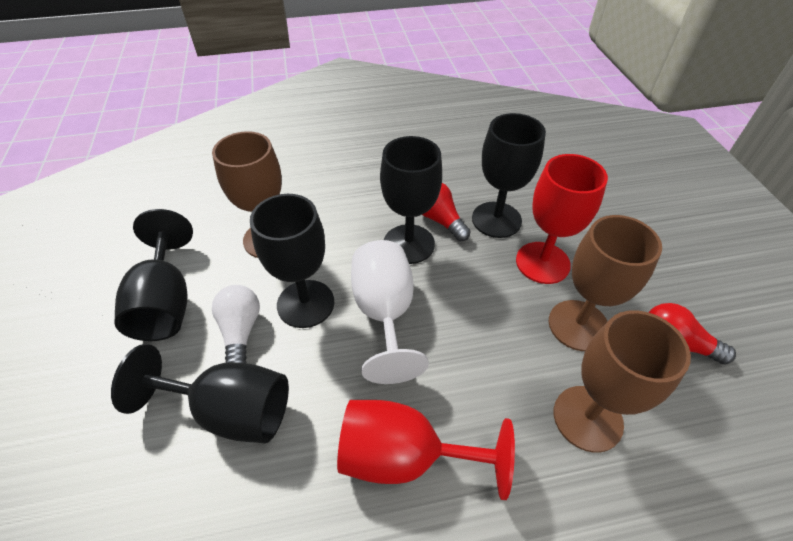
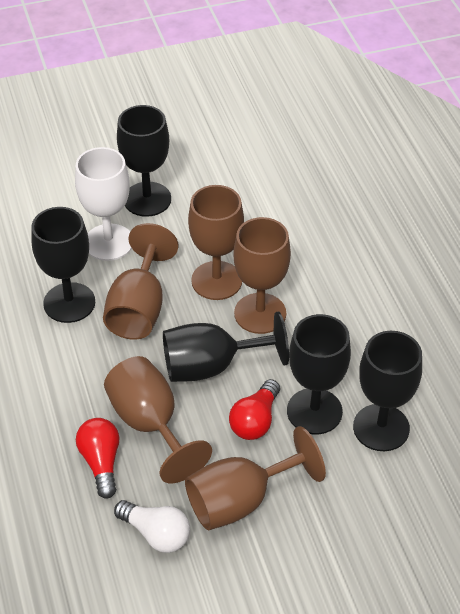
brown goblet: [212,131,282,258] [549,215,662,351] [554,310,691,453] = 3 -> [103,223,178,340] [104,356,212,483] [185,426,326,530] [188,185,244,300] [233,217,291,334] = 5
red goblet: [337,400,515,500] [516,154,608,284] = 2 -> none = 0

